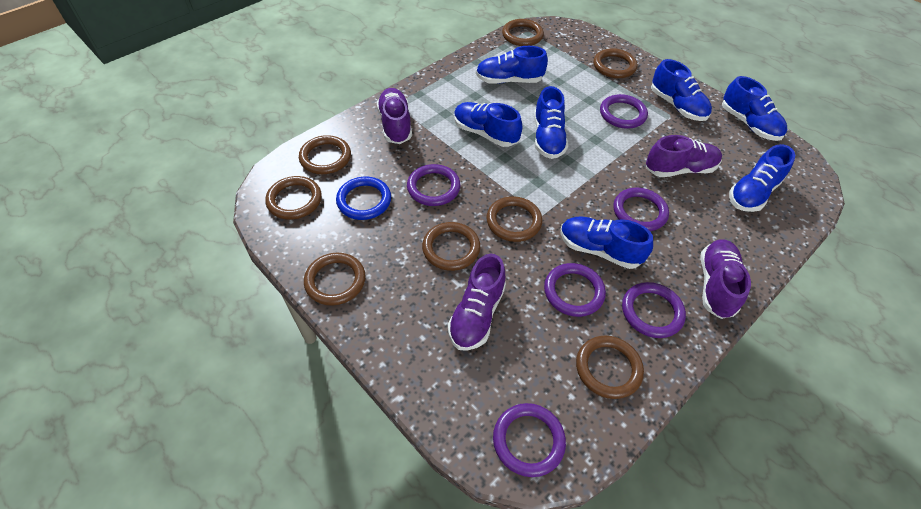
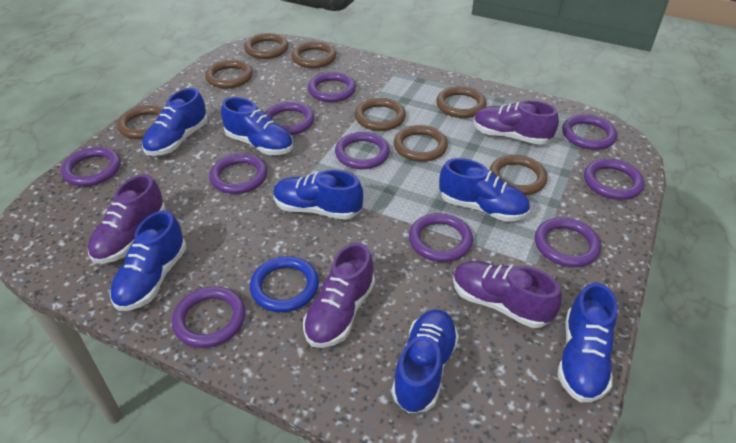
purple ring: [407,164,460,206] [493,403,566,477] [544,263,606,317] [600,94,648,129] [613,188,669,231] [622,282,686,338] = 6 -> [61,147,121,186] [172,286,245,348] [209,154,267,194] [265,102,314,135] [308,72,356,102] [335,132,390,169] [409,213,473,262] [535,218,601,267] [562,114,617,150] [584,159,644,200] = 10

